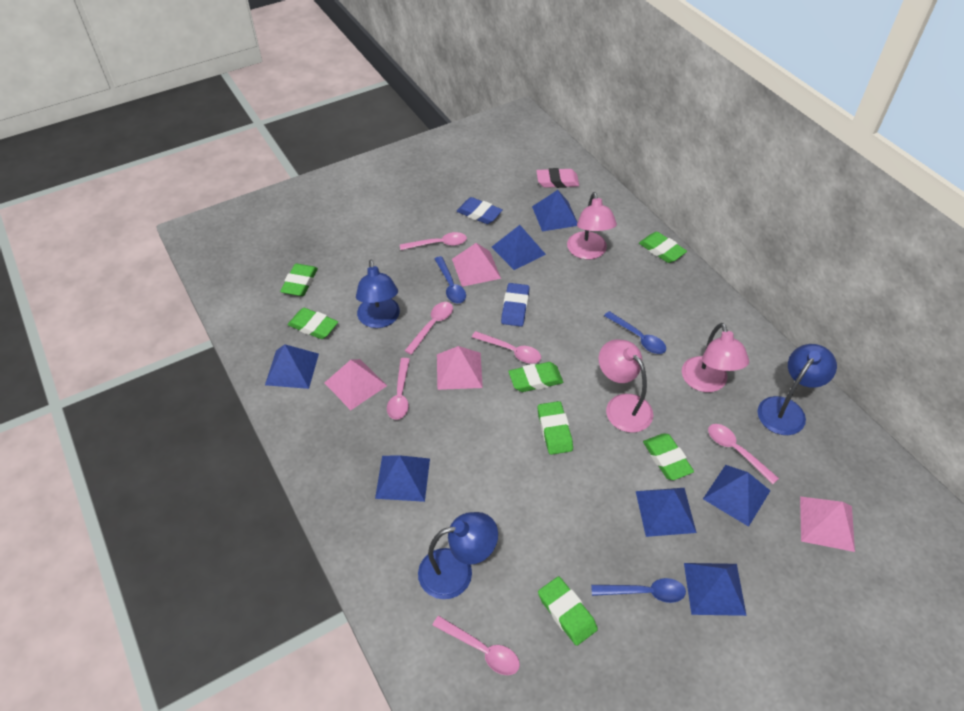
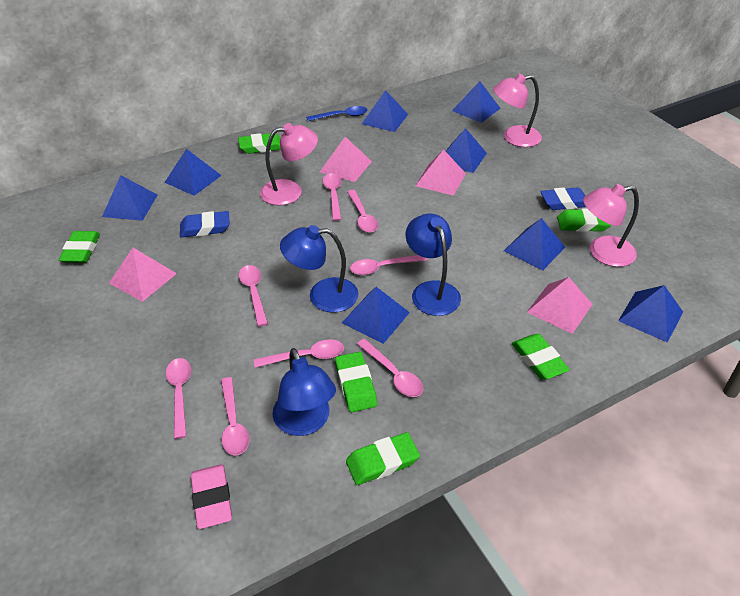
blue pyramid: [265,344,319,389] [375,455,430,502] [492,225,546,270] [532,190,578,232] [636,488,697,537] [684,563,747,616] [703,465,771,527] = 7 -> [102,175,157,221] [164,149,222,196] [342,287,410,344] [362,90,408,132] [446,128,487,173] [452,81,501,123] [504,218,565,271] [618,285,683,343] = 8
blue spoon: [435,256,466,304] [591,578,686,603] [604,311,666,354] = 3 -> [306,106,367,121] = 1
green eraser: [280,264,318,296] [288,308,338,339] [509,362,563,392] [538,401,573,455] [538,576,598,646] [639,232,687,263] [643,433,694,480] = 7 -> [59,231,100,263] [238,133,281,154] [335,352,377,412] [346,432,420,485] [512,334,570,380] [557,209,612,232] = 6
pink spoon: [387,358,410,420] [400,232,467,250] [405,302,453,355] [432,616,520,675] [472,331,541,364] [708,424,779,484] = 6 -> [166,358,191,439] [221,377,249,455] [239,265,268,327] [254,339,344,368] [323,173,342,221] [347,190,378,233] [350,255,428,275] [357,339,424,397] = 8

